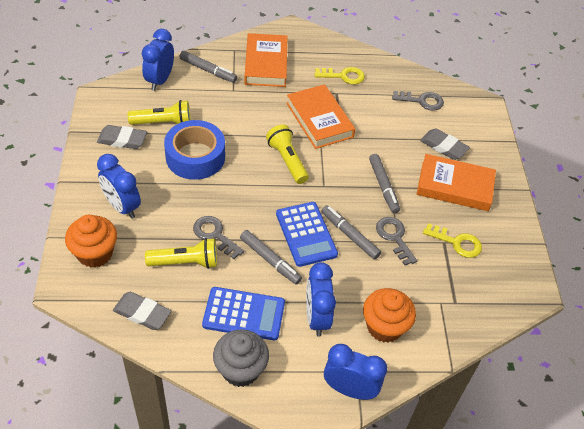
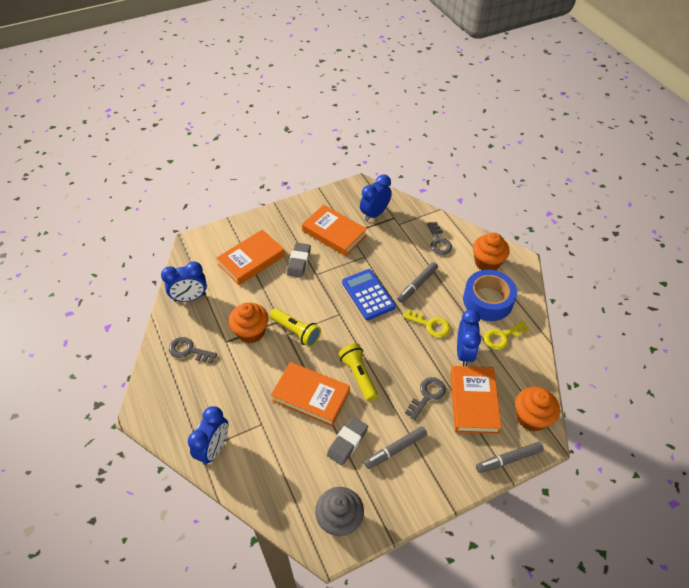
blue calculator: [202,287,285,340] [276,202,338,267] = 2 -> [342,269,396,320] = 1
grey eraser: [97,125,147,149] [113,292,171,330] [420,128,470,160] = 3 -> [287,243,311,278] [327,417,368,465] = 2
grey marker: [180,51,237,83] [240,230,302,285] [322,205,381,260] [369,154,400,213] = 4 -> [364,426,427,469] [397,262,438,303] [476,442,544,473] = 3
orange book: [244,33,288,87] [286,84,355,149] [417,154,496,211] = 3 -> [216,229,285,285] [271,362,350,426] [302,205,367,256] [450,366,502,434] = 4
orange cupcake: [65,215,117,268] [363,288,416,343] = 2 -> [229,302,269,343] [473,233,510,270] [515,387,560,431] = 3
yellow flashlight: [128,100,191,125] [145,238,217,269] [266,124,309,184] = 3 -> [270,308,321,347] [339,343,378,401] = 2

